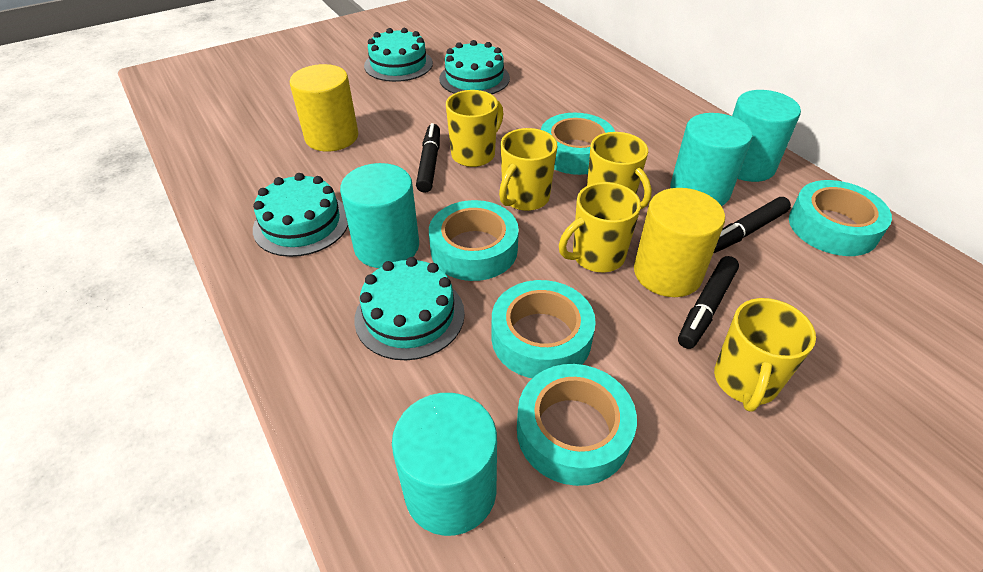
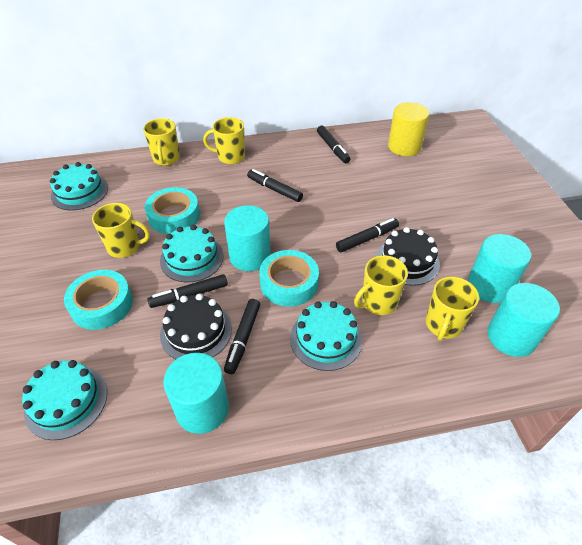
black cake: none = 0 -> [160,294,232,359] [376,227,440,286] = 2
black marker: [416,123,440,193] [678,256,739,349] [714,197,791,253] = 3 -> [147,274,228,308] [224,299,260,374] [247,169,303,202] [317,126,350,163] [336,218,399,252] = 5
turquoise tape: [429,200,519,281] [492,280,596,378] [517,364,637,486] [541,113,615,175] [789,180,892,256] = 5 -> [64,270,133,330] [145,187,200,234] [259,250,319,307] = 3
yellow cylinder: [290,64,358,152] [634,188,725,297] = 2 -> [388,102,429,156] = 1

